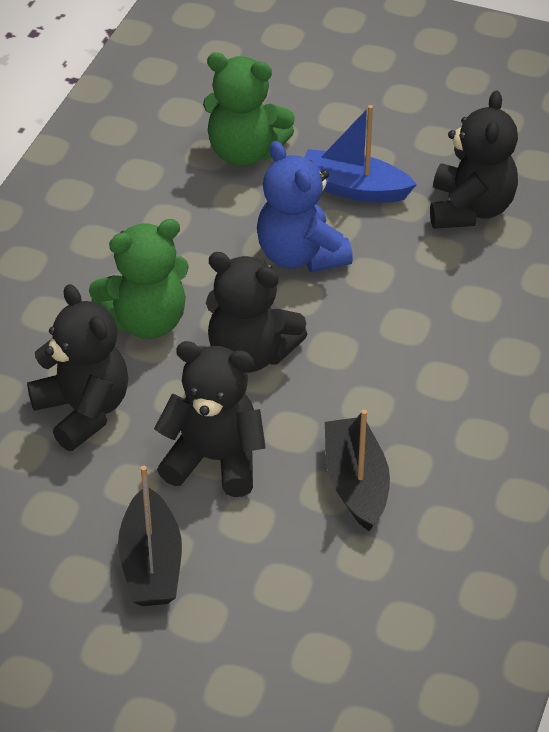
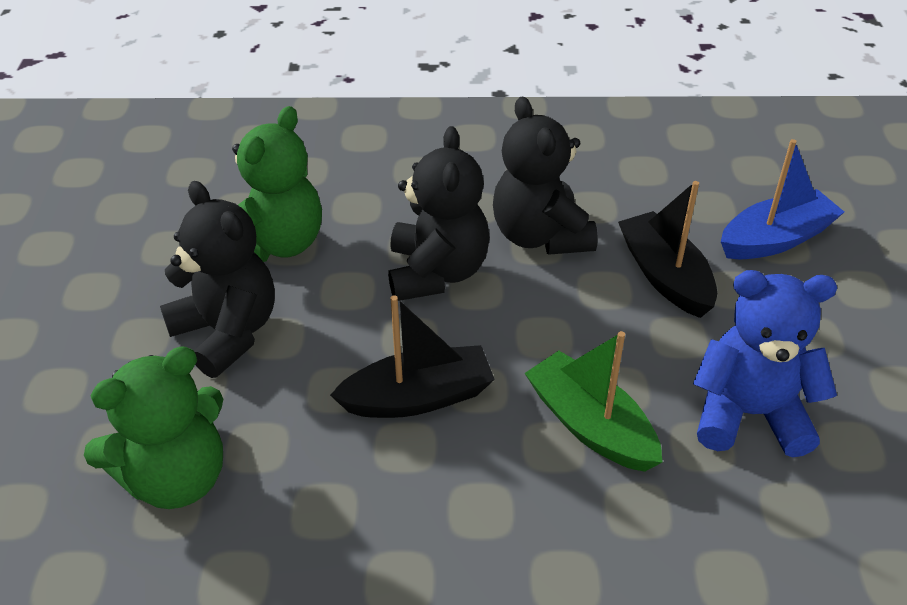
black teddy bear: [27,284,128,451] [154,341,266,497] [206,252,307,373] [430,90,518,229] = 4 -> [160,181,275,378] [388,126,490,301] [493,96,598,255] = 3
green boat: none = 0 -> [525,331,663,472] = 1

